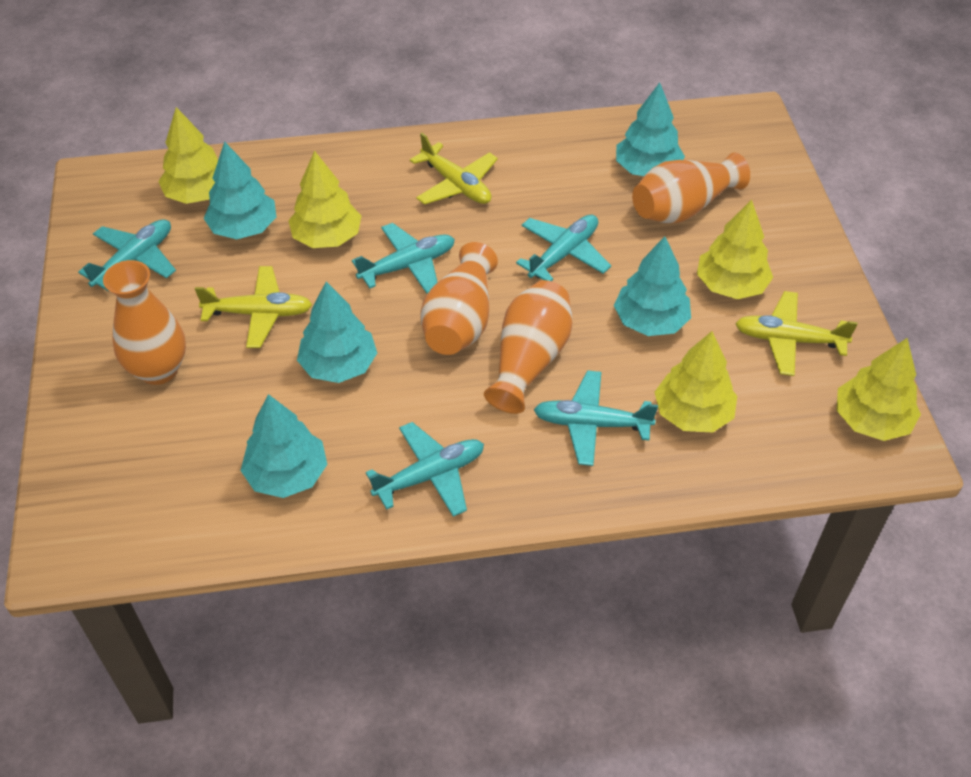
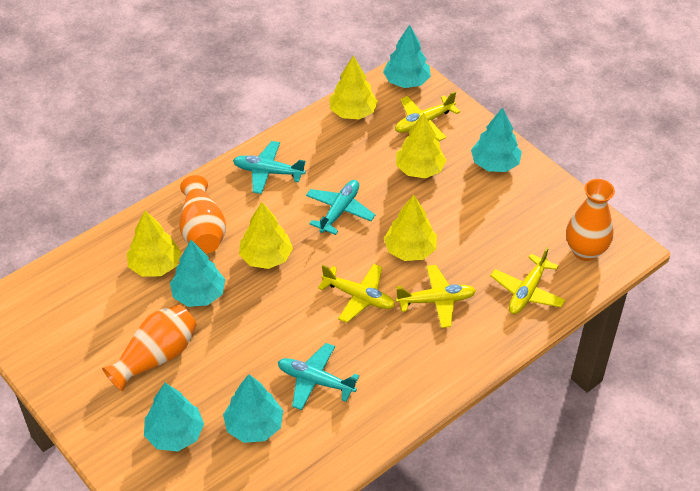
orange vase: [103,260,186,385] [420,242,498,355] [484,280,572,414] [632,153,750,224] = 4 -> [102,305,197,392] [179,175,226,254] [566,179,615,261] = 3
turquoise plane: [78,219,176,291] [352,223,455,294] [366,422,484,517] [516,215,611,281] [534,370,658,466] = 5 -> [233,141,306,194] [278,343,359,410] [306,180,375,235] = 3
yellow plane: [195,266,312,348] [410,133,498,205] [735,291,858,376] = 3 -> [318,264,395,323] [395,92,460,141] [396,265,476,328] [490,247,565,314] = 4

